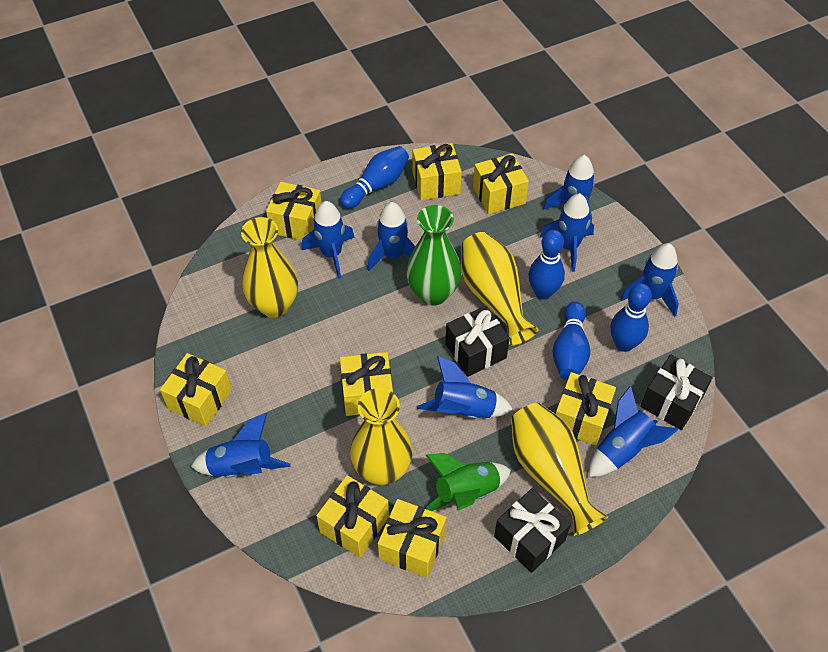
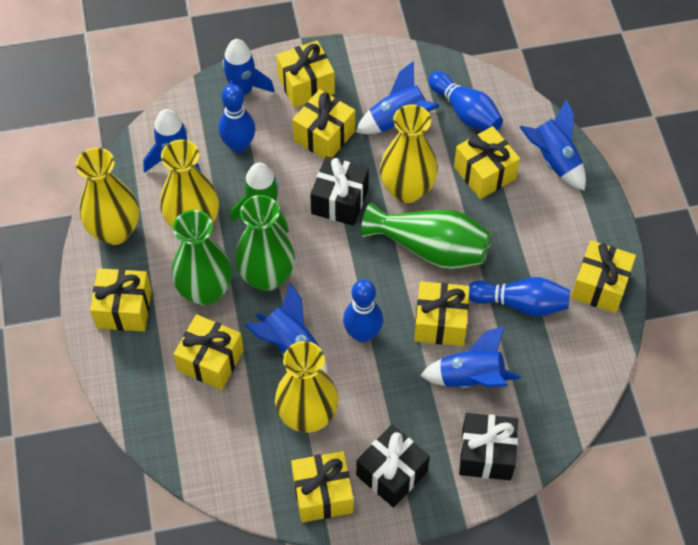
blue rocket: [191,413,291,478] [302,201,355,279] [367,202,415,271] [417,356,513,419] [539,193,594,272] [543,155,595,223] [589,386,679,477] [620,243,679,317] = 8 -> [143,109,201,173] [222,39,275,109] [244,283,327,374] [356,61,440,134] [420,326,521,388] [520,99,586,191] = 6
green vase: [406,205,461,306] = 1 -> [172,210,232,306] [235,195,295,291] [361,202,491,269] = 3

